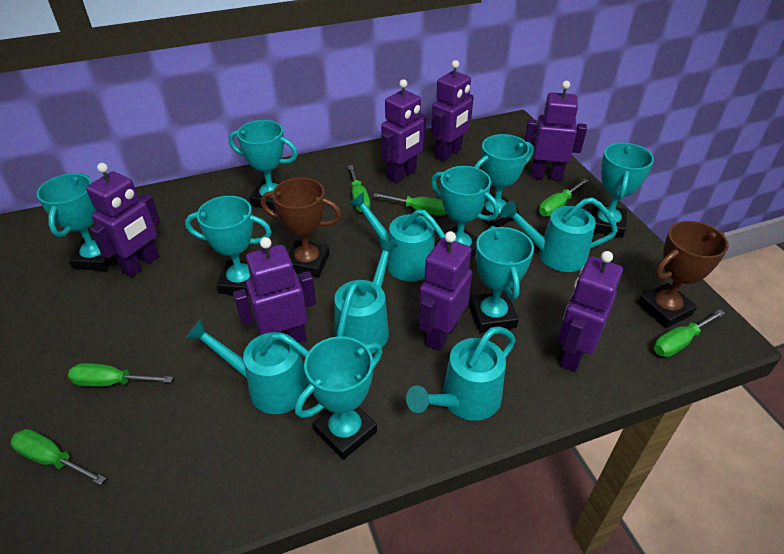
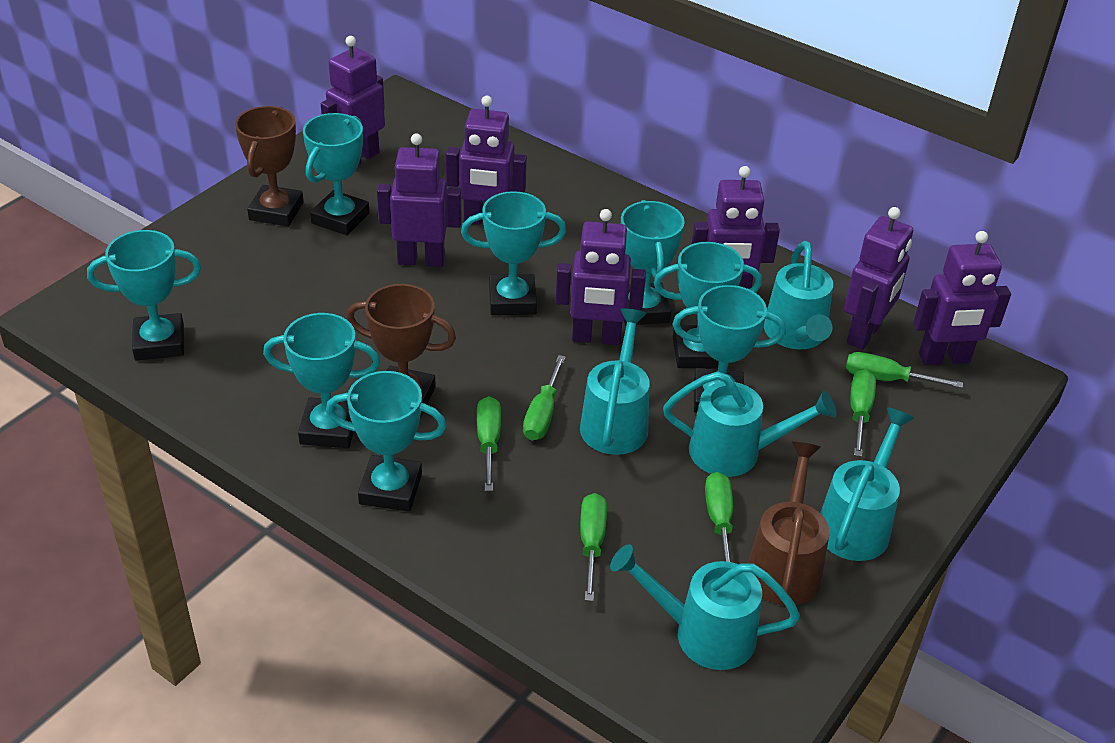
brown watering can: none = 0 -> [748,441,829,605] = 1

